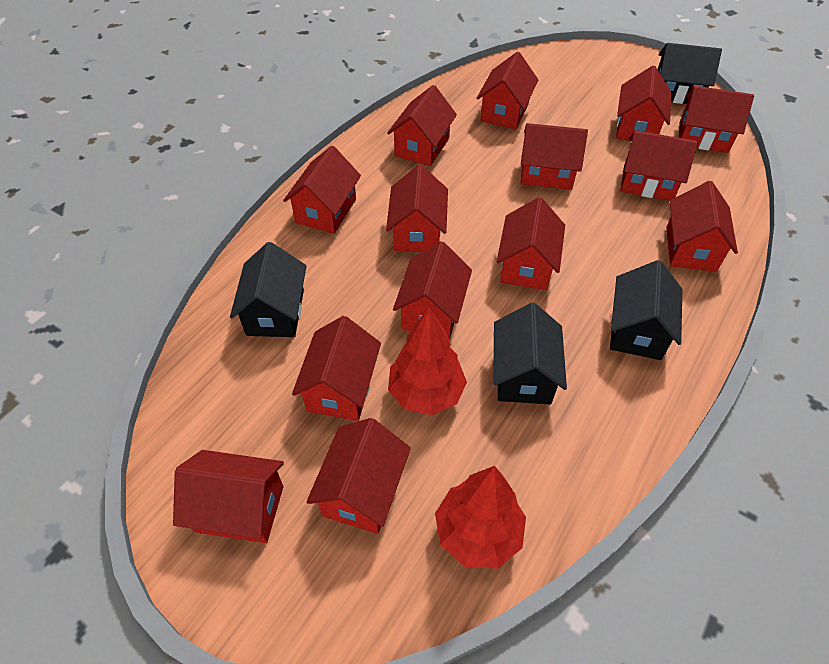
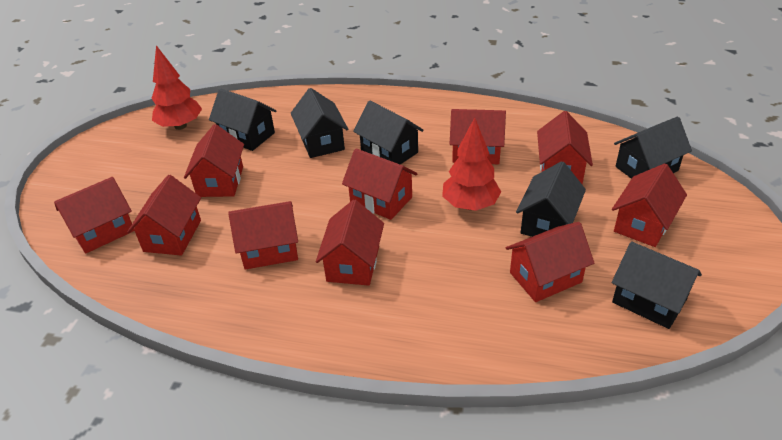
black house: [230,242,307,337] [494,303,567,404] [610,260,682,360] [658,43,722,104] = 4 -> [209,88,276,151] [291,88,348,158] [353,100,424,165] [516,161,586,237] [612,242,702,329] [614,117,692,179] = 6
red house: [173,450,284,543] [283,146,361,234] [292,316,381,421] [307,418,411,534] [386,165,448,252] [387,85,457,166] [393,241,472,339] [477,52,538,129] [497,197,565,290] [521,123,588,190] [616,66,672,140] [621,130,698,201] [666,181,738,272] [679,86,754,153] = 14 -> [54,177,134,253] [127,175,201,256] [184,124,244,197] [228,201,298,270] [316,200,384,286] [342,148,417,220] [450,109,506,164] [506,222,594,302] [537,111,593,184] [612,163,687,247] = 10

